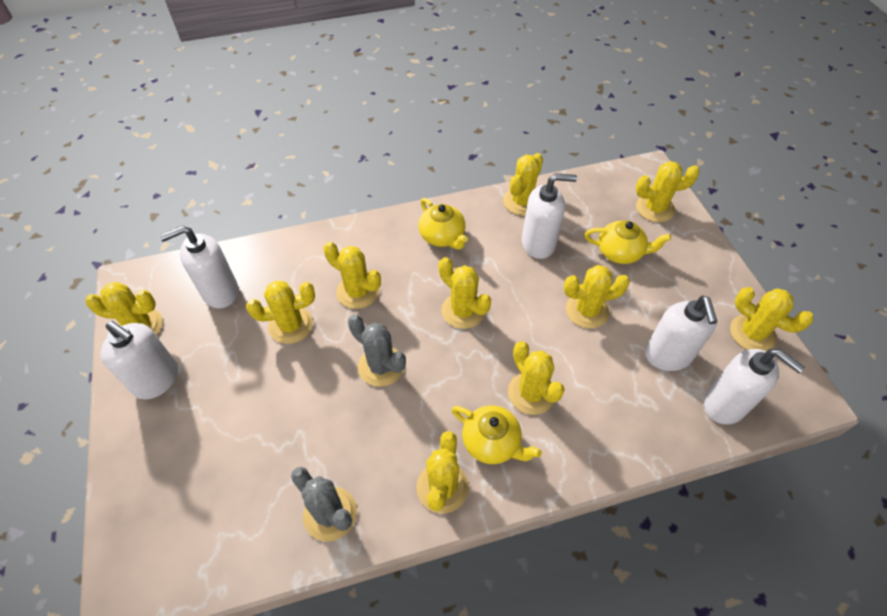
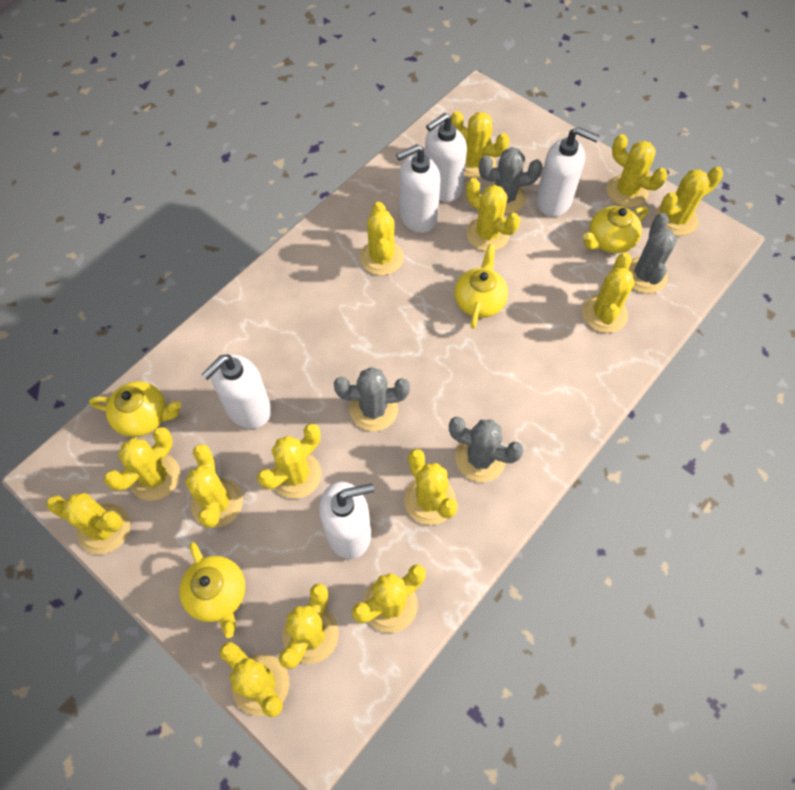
grey cactus: [291,467,357,542] [348,314,406,387] = 2 -> [334,367,410,431] [449,417,524,482] [479,147,543,214] [628,213,677,293] = 4
yellow cactus: [85,282,163,336] [246,280,315,344] [323,241,381,309] [416,431,469,514] [439,257,491,329] [503,153,543,216] [508,341,565,415] [564,265,630,328] [636,161,700,222] [730,287,813,351] = 10 -> [46,493,130,555] [104,427,180,501] [185,444,243,528] [219,642,290,717] [257,424,321,499] [279,583,339,669] [352,564,426,633] [360,202,404,276] [404,449,458,525] [451,111,509,179] [466,178,520,251] [582,253,634,333] [607,134,667,207] [656,167,723,236] = 14
yellow teapot: [419,198,468,250] [452,405,542,464] [585,220,671,264] = 3 -> [89,381,181,437] [179,542,245,638] [454,244,508,329] [583,206,649,253] = 4

